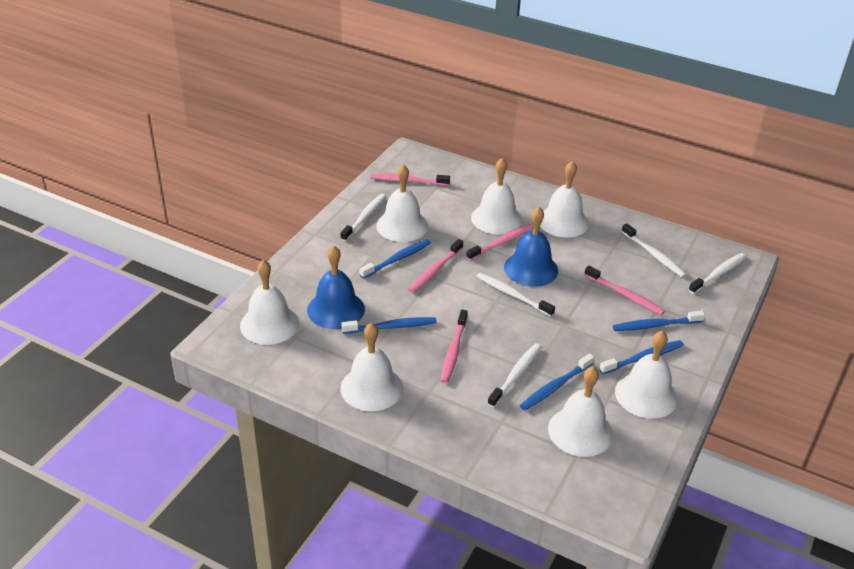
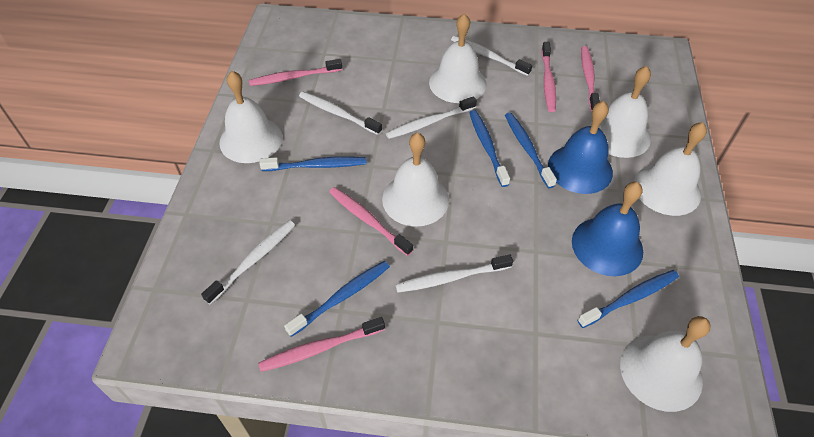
white bell: [240,260,299,345] [340,323,403,411] [376,164,428,242] [471,158,522,235] [540,161,589,238] [548,366,613,457] [615,331,678,419] = 7 -> [219,71,282,163] [382,132,449,227] [429,13,487,103] [589,66,651,158] [620,316,711,412] [634,122,707,216] = 6

